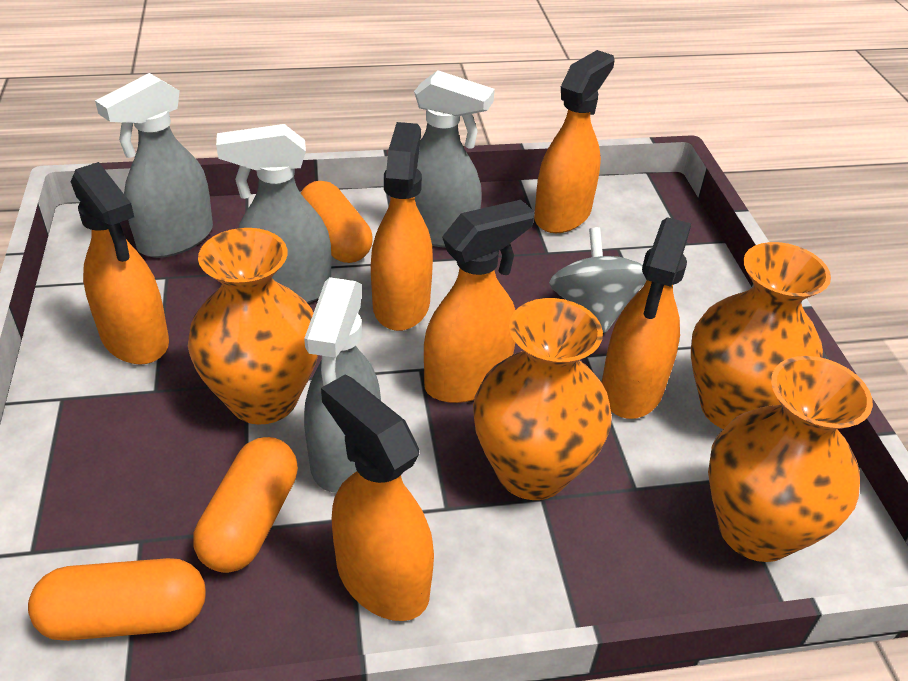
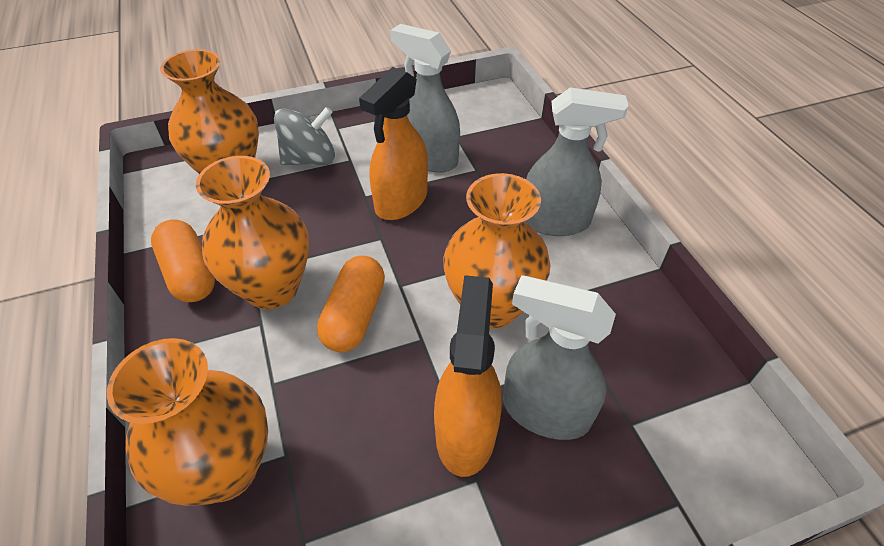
grey spray bottle: [95,73,213,258] [216,124,331,303] [304,277,381,492] [414,70,495,248] = 4 -> [390,24,460,173] [503,275,616,440] [525,87,628,236] = 3
orange capsule: [28,558,206,641] [193,437,298,573] [301,181,373,263] = 3 -> [151,220,215,302] [317,256,385,352] = 2
orange spray bottle: [71,162,169,365] [321,375,434,621] [371,122,433,331] [424,200,534,403] [534,50,615,233] [602,217,691,419] = 6 -> [359,67,428,220] [434,275,502,477] = 2

